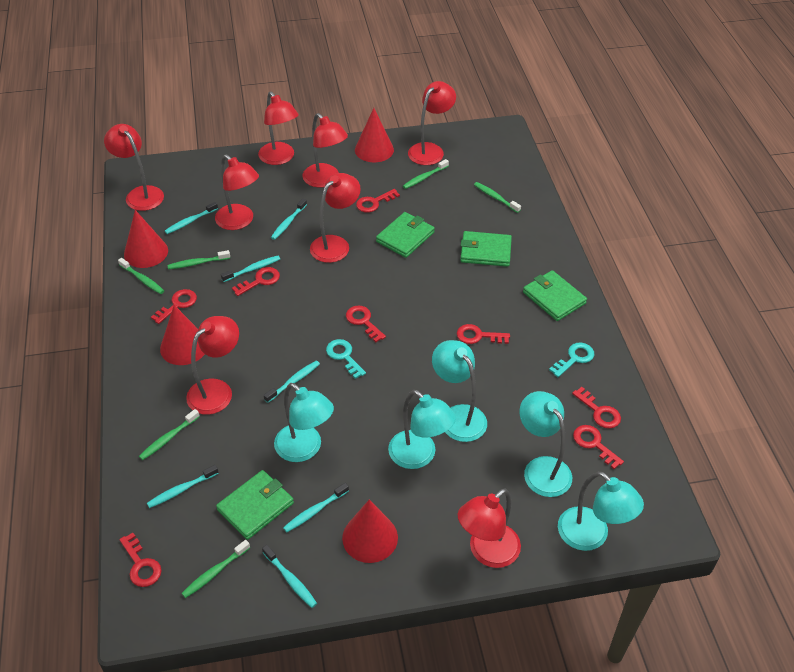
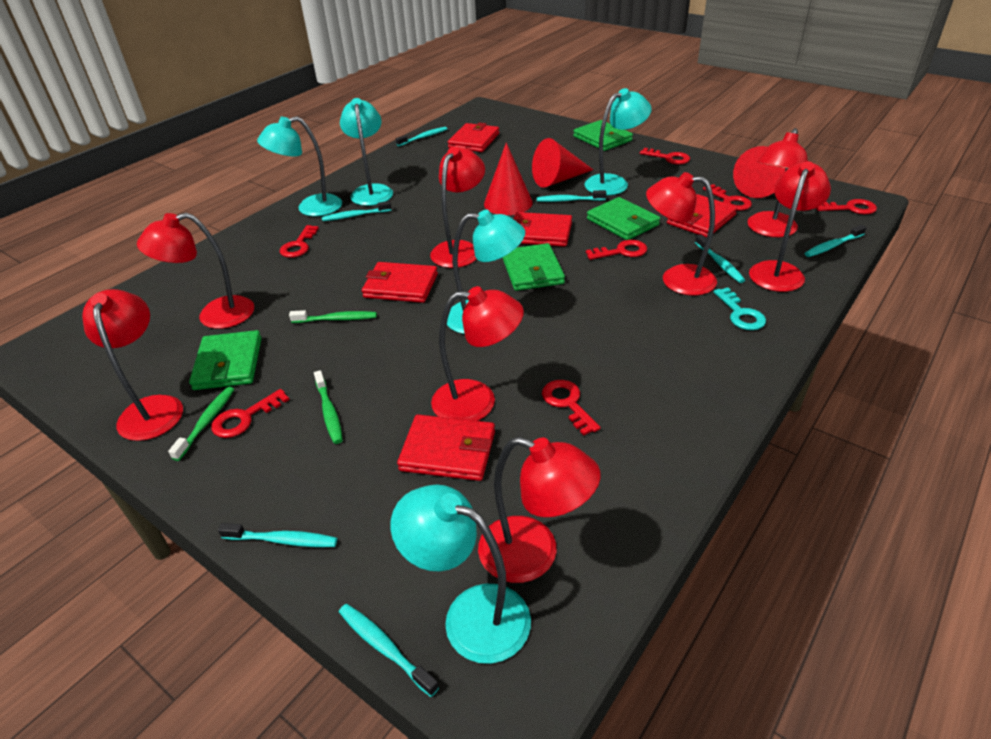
green toothbrush: [118,258,164,294] [139,409,200,460] [167,250,230,269] [182,540,250,598] [403,159,449,189] [474,182,521,213] = 6 -> [168,387,234,461] [289,310,377,323] [314,370,343,444] = 3
red cone: [124,210,168,268] [160,305,205,365] [342,499,398,563] [355,108,394,162] = 4 -> [484,143,533,215] [532,138,593,188] [733,146,786,198] = 3
red key: [119,533,162,587] [151,289,197,324] [232,267,280,296] [346,305,386,342] [356,189,400,213] [457,324,510,344] [572,387,621,429] [573,425,624,469] = 8 -> [211,389,290,438] [280,225,319,258] [542,380,601,435] [586,240,647,260] [640,148,690,164] [703,184,752,211] [816,199,877,214] = 7
red wallet: none = 0 -> [362,262,438,303] [397,415,495,481] [448,123,499,152] [514,212,572,247] [667,194,737,238] = 5
turquoise key: [326,339,366,379] [549,342,594,377] = 2 -> [714,287,766,330] = 1

